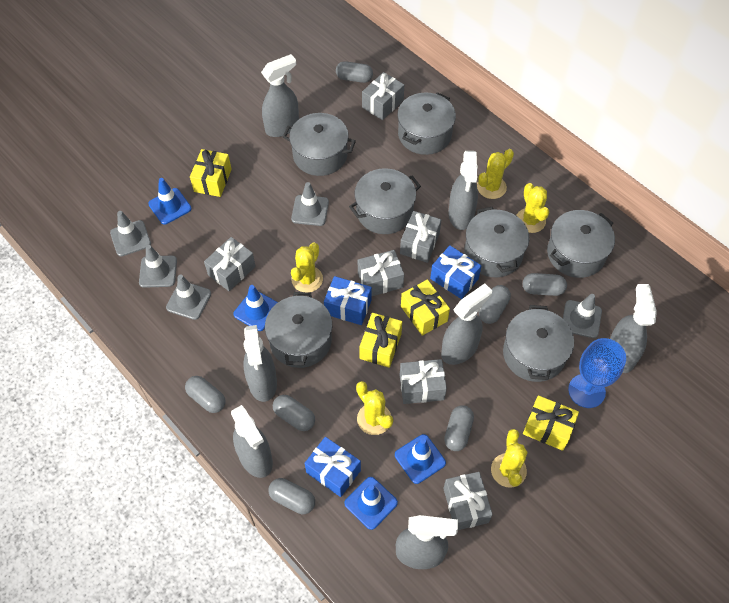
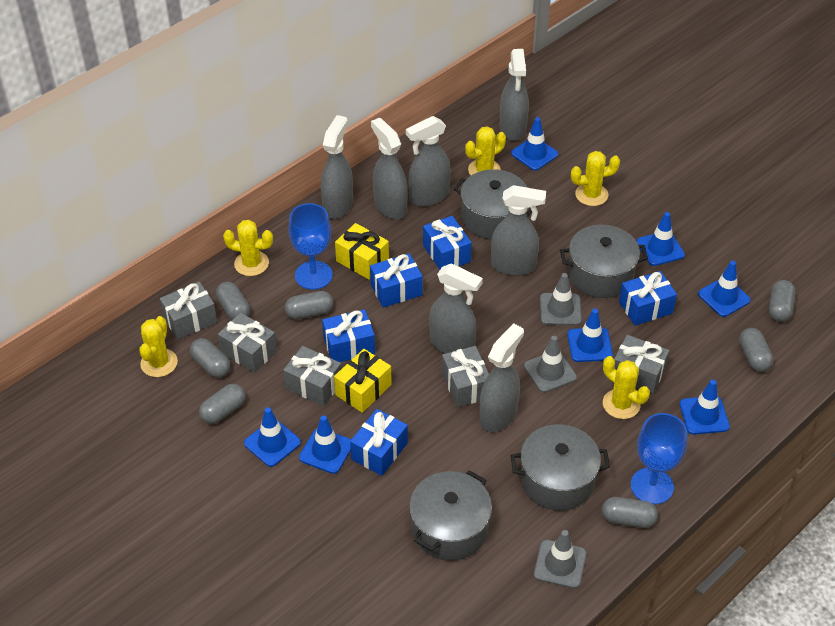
blue gift: [305,437,361,497] [324,276,372,325] [430,245,482,299] = 3 -> [322,309,375,362] [350,409,408,476] [370,253,423,308] [423,216,472,270] [619,271,677,326] = 5
blue goblet: [568,338,626,408] = 1 -> [289,203,333,290] [631,413,687,505] = 2
blue traffic cone: [148,178,192,224] [233,285,278,331] [344,477,398,530] [395,434,446,484] = 4 -> [244,407,301,467] [299,415,351,474] [511,117,558,170] [567,309,613,362] [637,212,685,266] [680,380,730,435] [698,261,751,317] = 7
grey gift: [204,237,256,291] [358,250,404,296] [362,72,404,120] [400,211,441,263] [400,359,447,404] [443,472,493,530] = 6 -> [160,282,217,339] [218,313,277,373] [283,346,342,406] [442,346,489,407] [614,335,670,394] = 5
grey pot: [265,292,332,368] [283,113,356,176] [349,168,421,234] [398,92,456,155] [464,207,530,277] [503,305,574,382] [547,210,615,278] = 7 -> [409,470,492,561] [454,169,532,240] [511,424,610,511] [560,225,648,298] = 4
grey traffic cone: [110,211,151,256] [139,245,177,288] [166,274,211,320] [291,182,329,226] [563,294,602,338] = 5 -> [524,336,577,393] [534,530,586,589] [540,273,582,325] = 3
yellow gift: [190,149,232,197] [359,313,402,368] [401,280,450,336] [523,395,579,451] = 4 -> [334,349,392,413] [335,223,389,279] = 2

